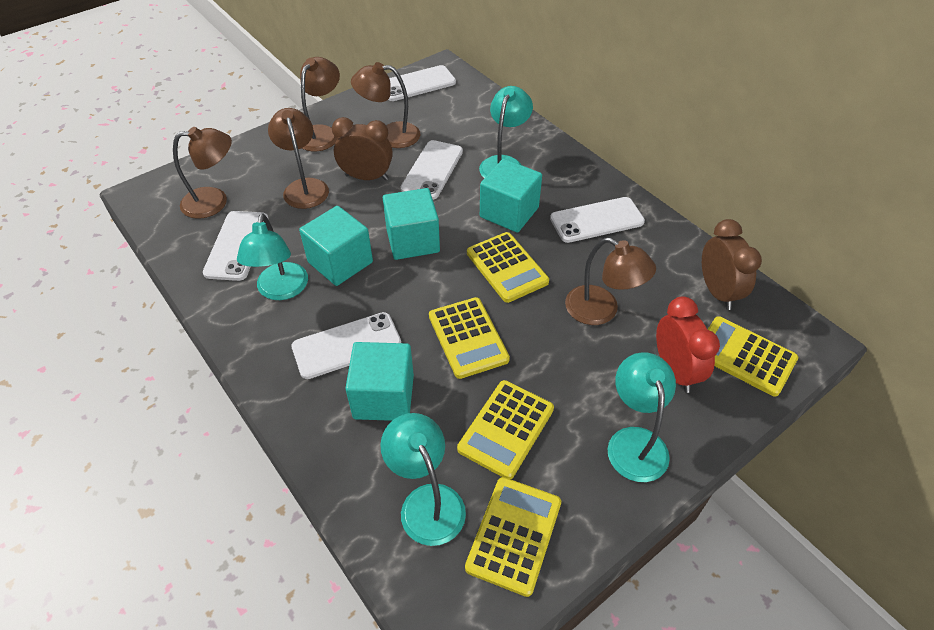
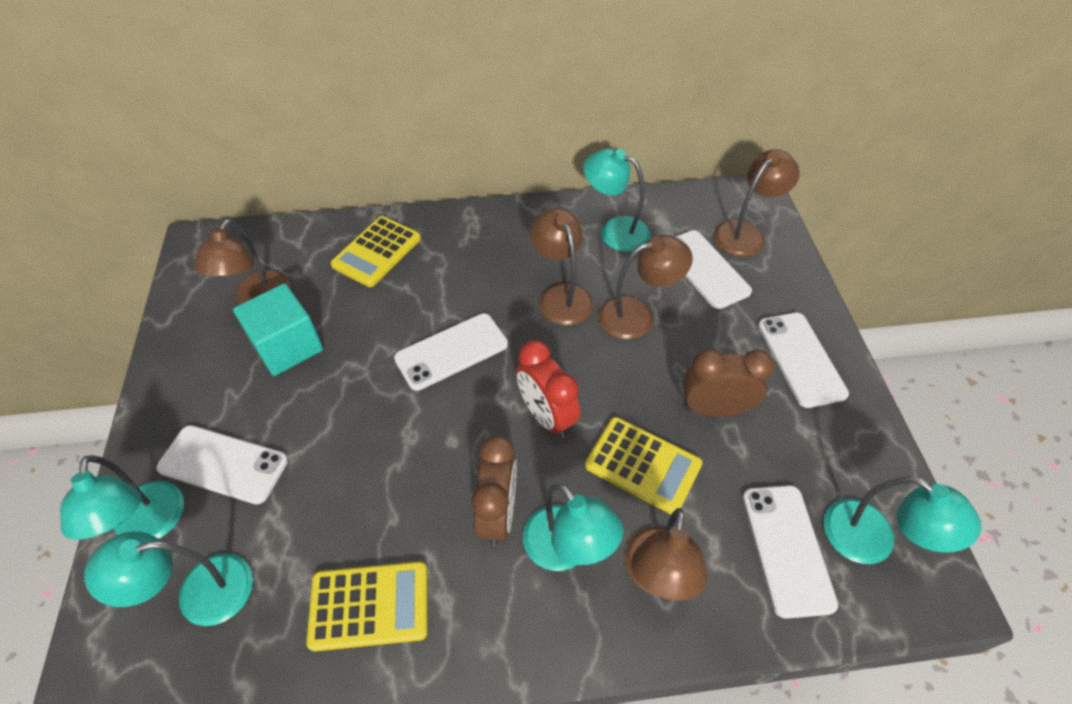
turquoise cube: [299,206,373,286] [345,342,414,421] [383,188,440,260] [480,159,542,233] = 4 -> [233,283,323,376] = 1
turquoise lamp: [237,213,308,300] [380,413,466,546] [479,86,533,178] [608,352,676,482] = 4 -> [60,455,184,540] [84,531,253,626] [523,483,624,571] [583,148,651,252] [824,476,981,564] = 5
yellow calculator: [429,297,510,379] [457,380,554,479] [465,477,561,597] [467,232,549,303] [707,316,798,397] = 5 -> [306,561,428,651] [331,216,421,287] [585,417,703,515] = 3

